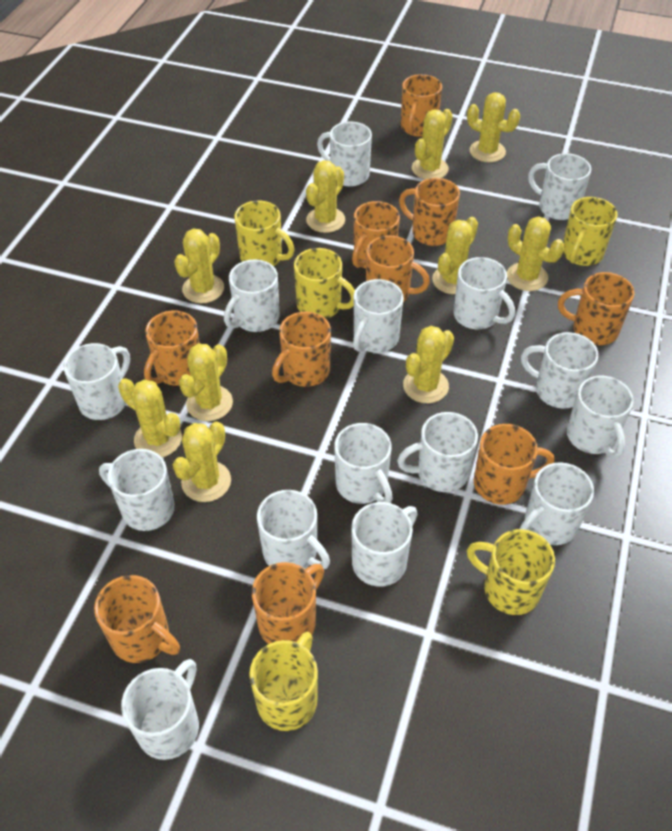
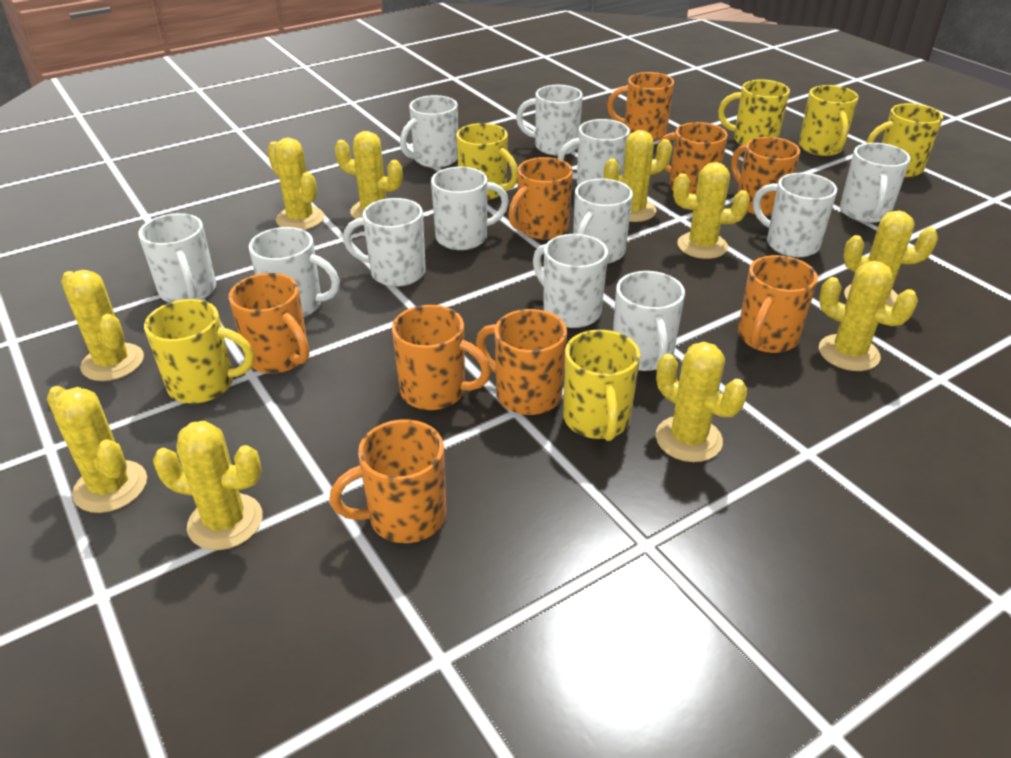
orange mug: [94,575,180,663] [144,311,200,386] [252,562,324,644] [272,312,331,387] [352,201,400,269] [366,235,430,302] [399,178,460,246] [401,74,442,137] [474,424,555,505] [558,272,634,345] = 10 -> [229,273,309,374] [329,419,446,543] [392,305,491,410] [476,309,567,415] [508,157,573,240] [607,72,674,140] [656,122,728,194] [731,137,800,216] [738,255,818,353] = 9
white mug: [63,343,130,420] [99,449,175,531] [121,659,199,760] [224,260,280,332] [257,490,330,569] [317,121,372,187] [334,423,393,504] [351,502,418,587] [353,279,404,353] [397,412,478,492] [453,257,515,329] [519,462,594,545] [521,332,599,409] [528,153,591,220] [567,376,634,458] = 15 -> [138,213,216,303] [249,227,340,318] [343,198,426,287] [400,95,458,168] [431,167,509,250] [516,85,583,155] [533,234,608,328] [557,119,630,185] [573,178,633,264] [613,271,685,371] [753,173,837,257] [840,143,911,223] = 12
yellow mug: [234,201,294,266] [249,632,318,731] [294,248,355,319] [467,529,555,615] [563,197,618,266] = 5 -> [144,299,254,404] [456,123,518,200] [563,330,640,441] [718,79,790,146] [799,85,859,156] [866,103,943,177] = 6

